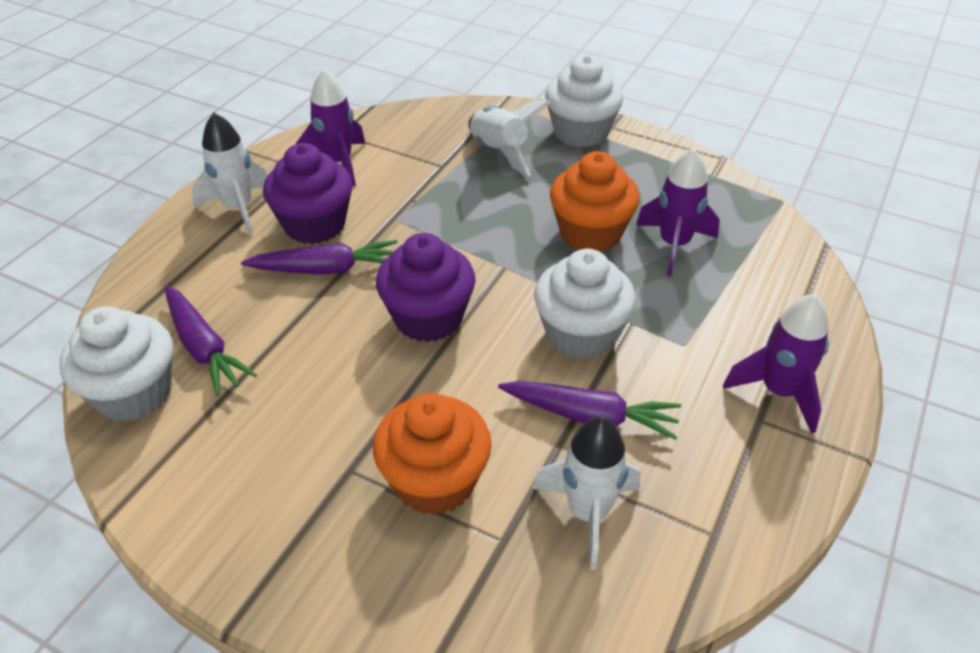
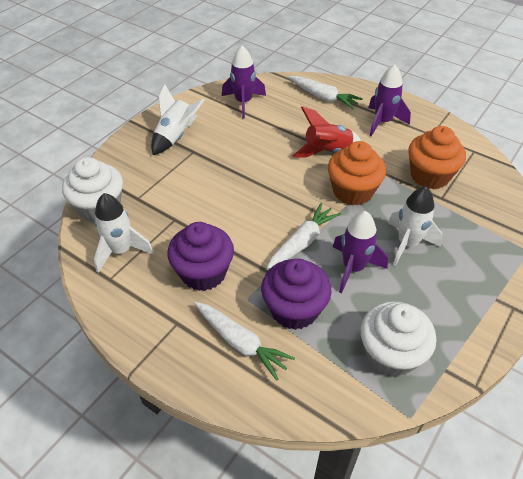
purple carrot: [165,286,257,396] [241,240,398,275] [498,381,681,440] = 3 -> none = 0
red rocket: none = 0 -> [292,106,361,157] = 1
white carrot: none = 0 -> [194,302,295,381] [266,203,341,270] [289,76,363,109] = 3
white cupcake: [60,306,173,422] [534,249,636,359] [545,55,623,147] = 3 -> [62,157,123,222] [361,301,436,377] = 2

